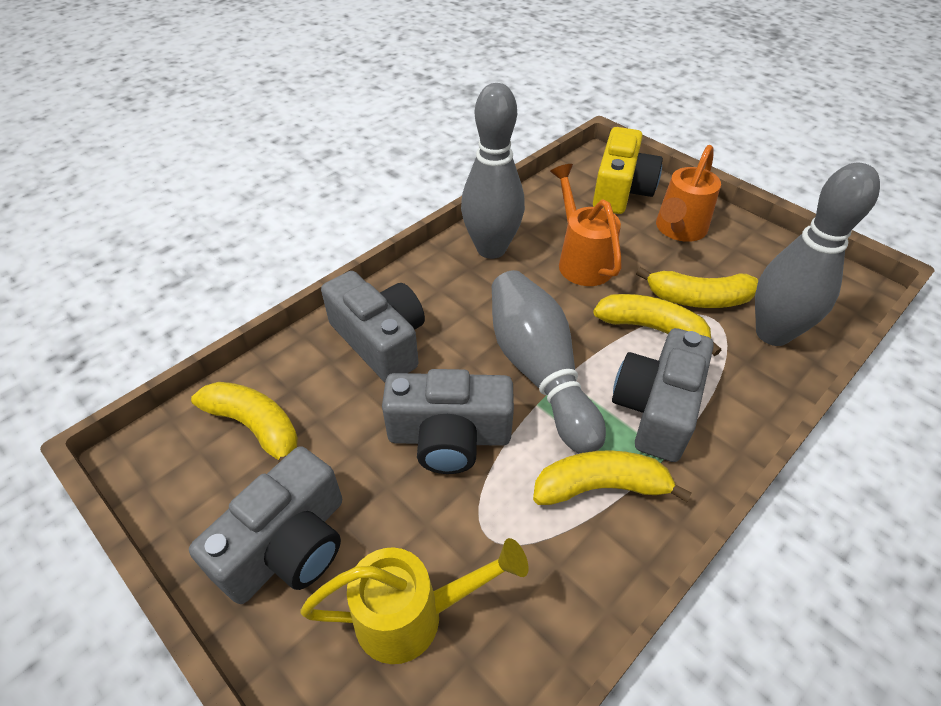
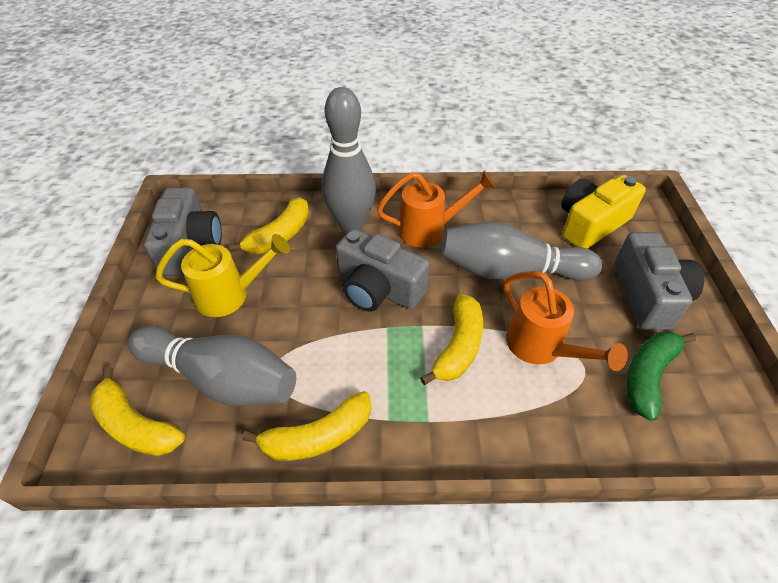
green banana: none = 0 -> [626,331,696,421] = 1
grey camera: [189,446,342,604] [321,271,425,382] [382,369,514,474] [612,328,714,462] = 4 -> [144,187,222,276] [336,229,430,312] [614,232,704,330] = 3

